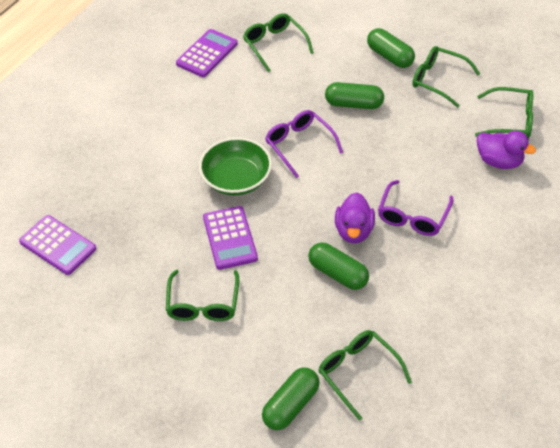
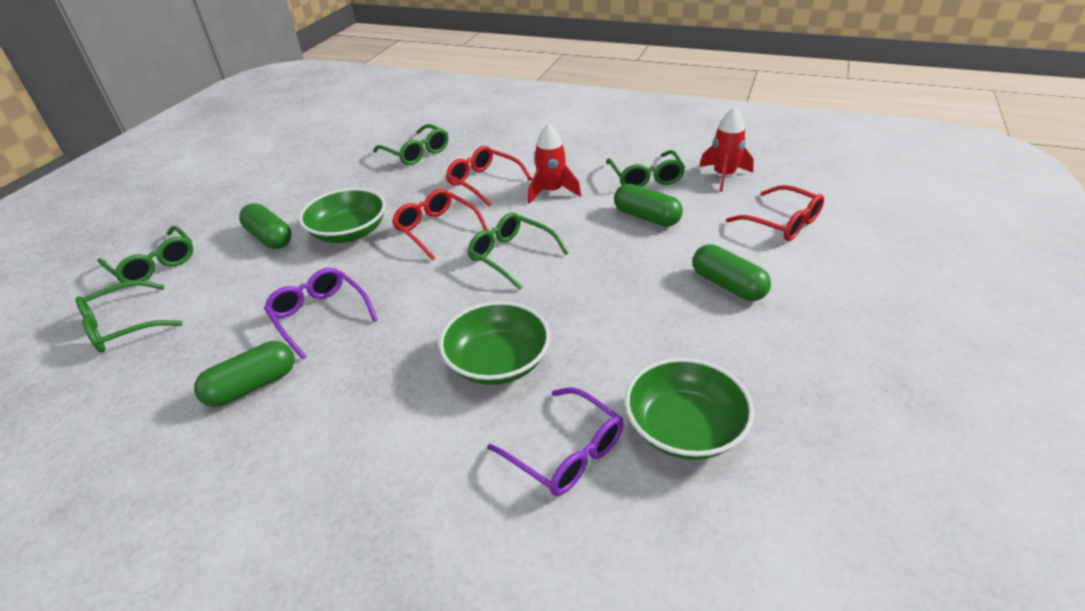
green bowl: [199,137,272,195] = 1 -> [299,188,386,243] [439,301,550,385] [625,358,754,460] = 3
purple calculator: [19,215,96,275] [176,29,238,77] [203,206,258,270] = 3 -> none = 0
purple duck: [335,192,375,243] [477,131,536,169] = 2 -> none = 0
red glasses: none = 0 -> [392,189,488,260] [446,146,532,206] [726,185,824,241] = 3
red rocket: none = 0 -> [528,123,581,204] [699,107,754,192] = 2

